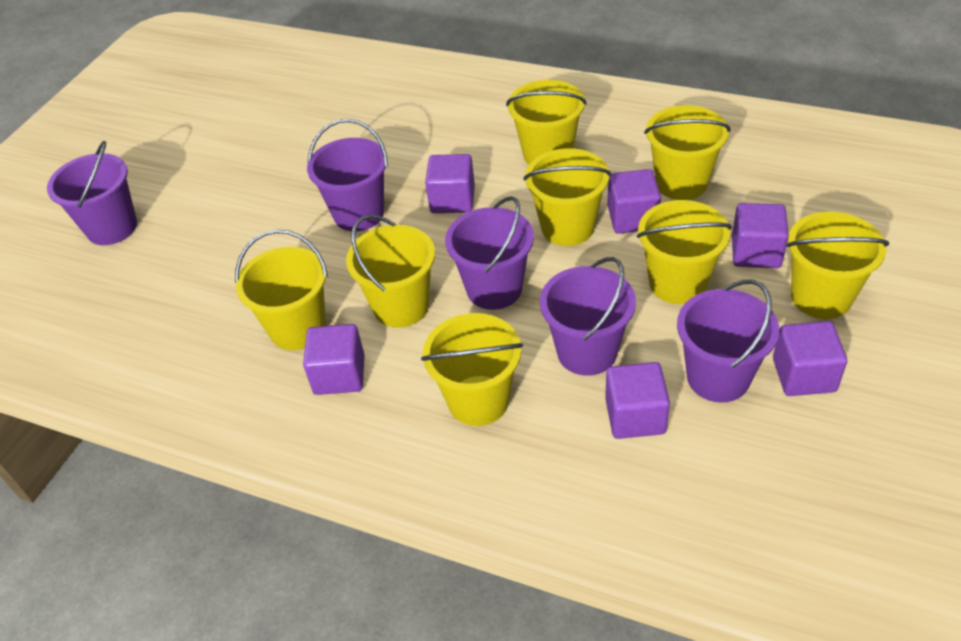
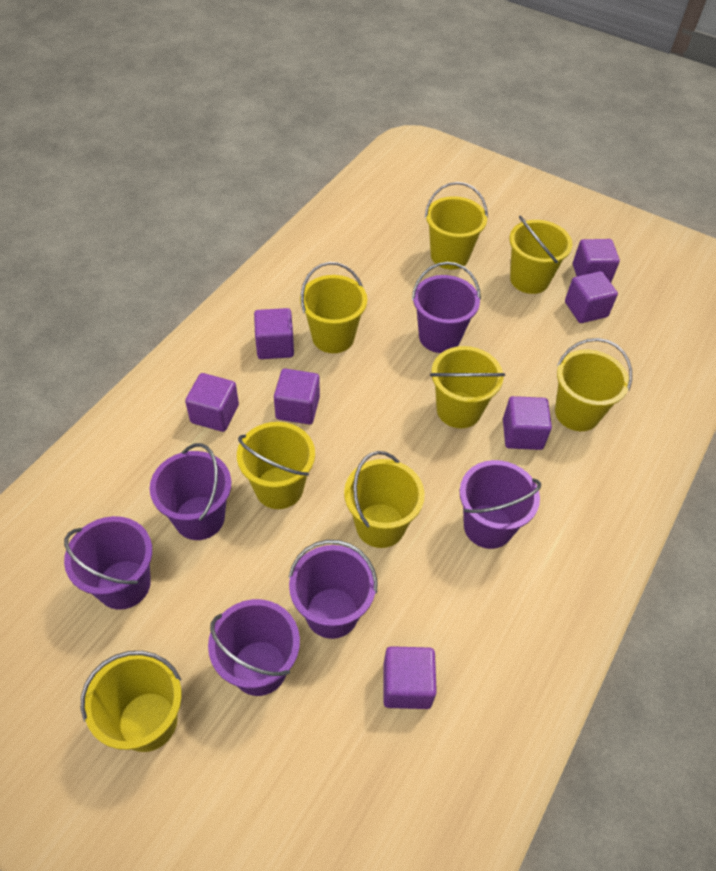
purple bucket: [47,141,137,245] [307,119,388,231] [445,196,534,310] [540,257,636,376] [677,280,779,403] = 5 -> [64,516,152,610] [150,443,231,540] [208,599,300,696] [288,540,377,639] [412,262,481,353] [460,460,541,549] = 6
purple cube: [303,324,365,395] [425,154,475,213] [605,362,670,439] [608,169,661,234] [732,203,789,268] [773,321,847,396] = 6 -> [185,373,239,432] [254,308,294,359] [274,368,320,424] [383,646,437,709] [503,396,552,450] [565,271,618,323] [573,239,620,282] = 7

